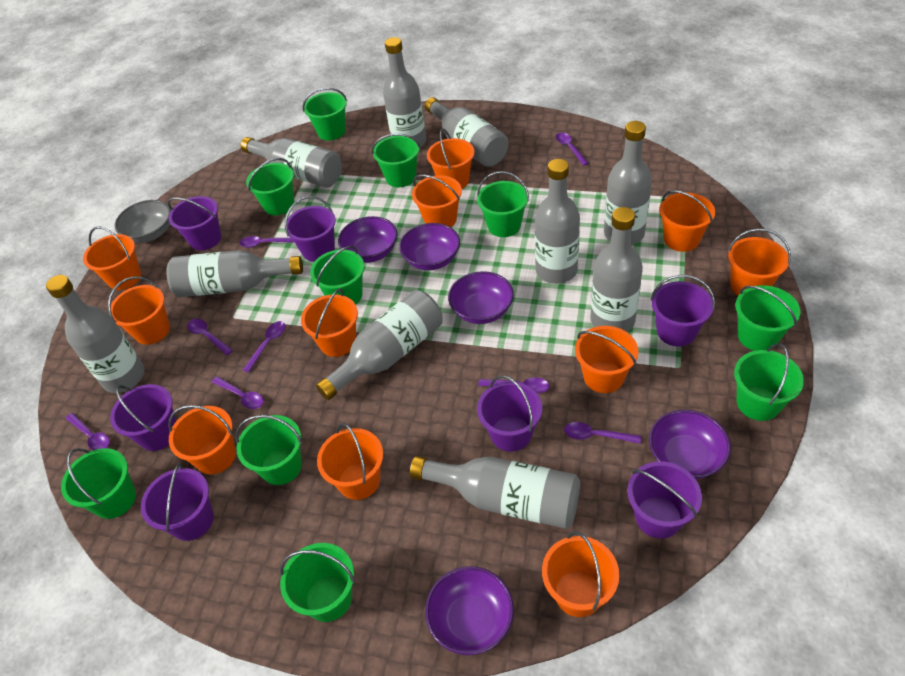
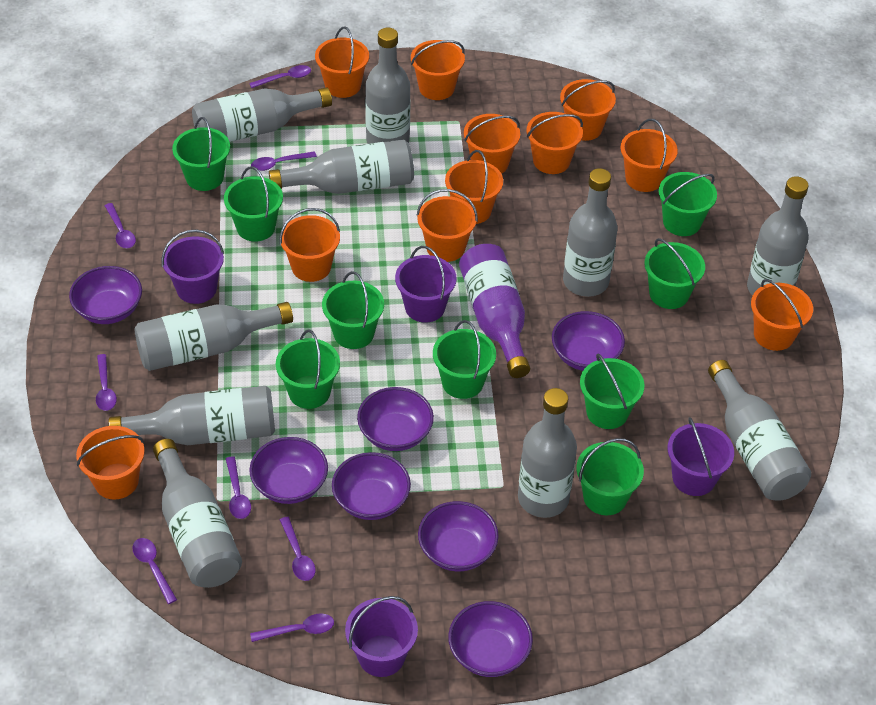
green bucket: [61,448,136,519] [236,415,302,485] [246,158,294,215] [280,543,355,622] [302,88,347,140] [310,246,364,304] [372,133,420,187] [477,171,529,237] [734,343,804,421] [735,285,800,351] = 10 -> [172,117,230,191] [224,166,283,242] [276,329,340,409] [322,271,384,349] [433,320,496,399] [577,438,644,516] [580,353,645,429] [644,238,705,309] [659,172,717,236] = 9
grey bowl: [115,200,171,243] = 1 -> none = 0
purple bottle: none = 0 -> [459,244,530,378] = 1
purple bowl: [338,216,398,263] [399,223,460,270] [425,566,514,655] [448,271,514,324] [649,410,731,479] = 5 -> [69,266,142,324] [249,437,328,504] [332,452,411,520] [357,387,434,451] [418,501,499,572] [448,601,533,677] [552,311,625,371] = 7
purple bucket: [110,384,176,451] [141,463,214,541] [168,196,221,250] [285,196,336,262] [477,375,542,452] [627,461,702,539] [651,275,715,347] = 7 -> [161,229,224,304] [345,596,418,677] [395,246,457,323] [668,417,734,496] = 4

